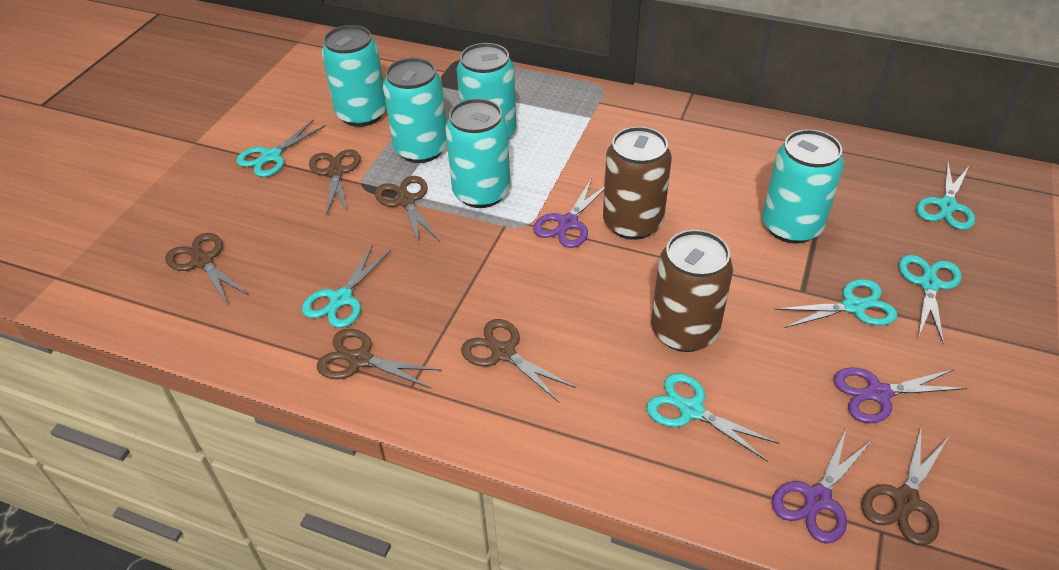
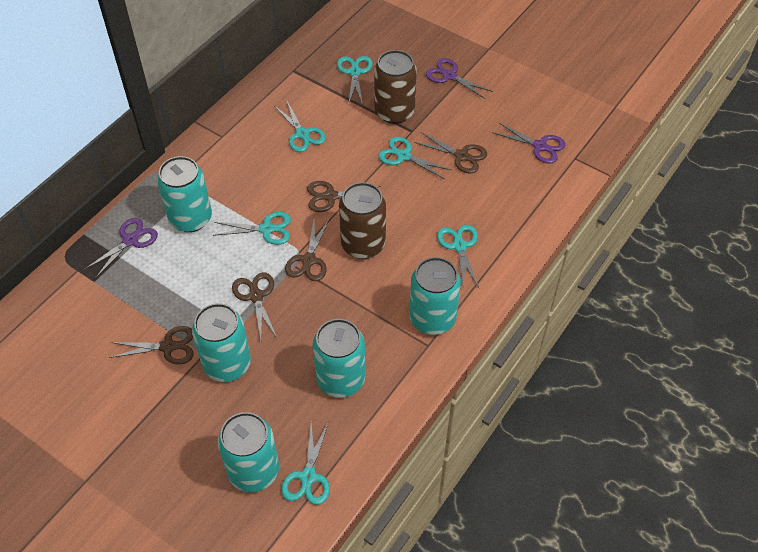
brown scissors: [165,233,248,306] [309,149,361,216] [317,329,441,388] [375,176,440,245] [461,319,576,403] [862,427,948,545] = 6 -> [109,326,194,365] [232,272,278,339] [285,220,329,281] [307,181,381,212] [414,132,487,174] = 5

